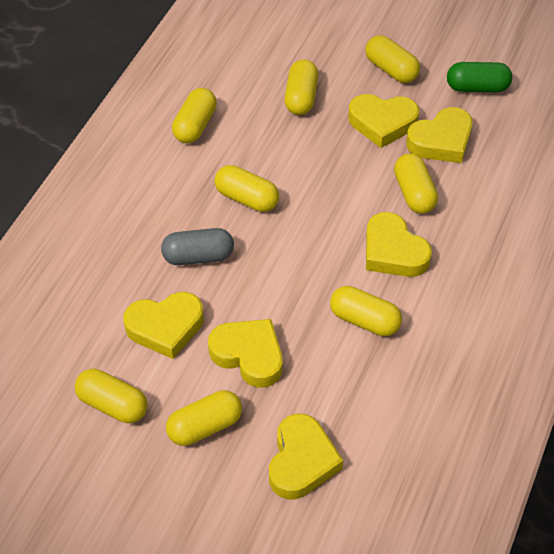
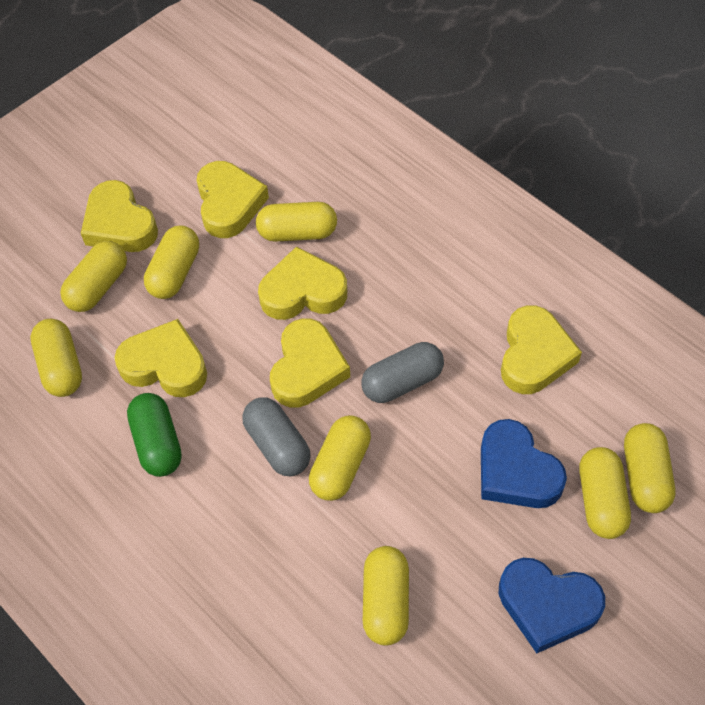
blue heart: none = 0 -> [481,419,567,508] [499,558,605,653] = 2
grey capsule: [161,228,234,265] = 1 -> [242,397,311,476] [361,342,444,403] = 2

